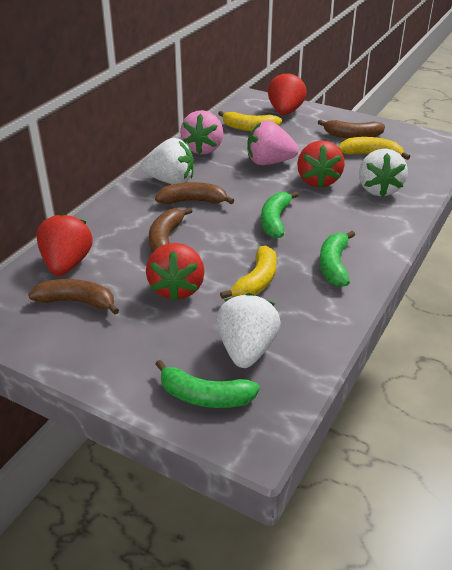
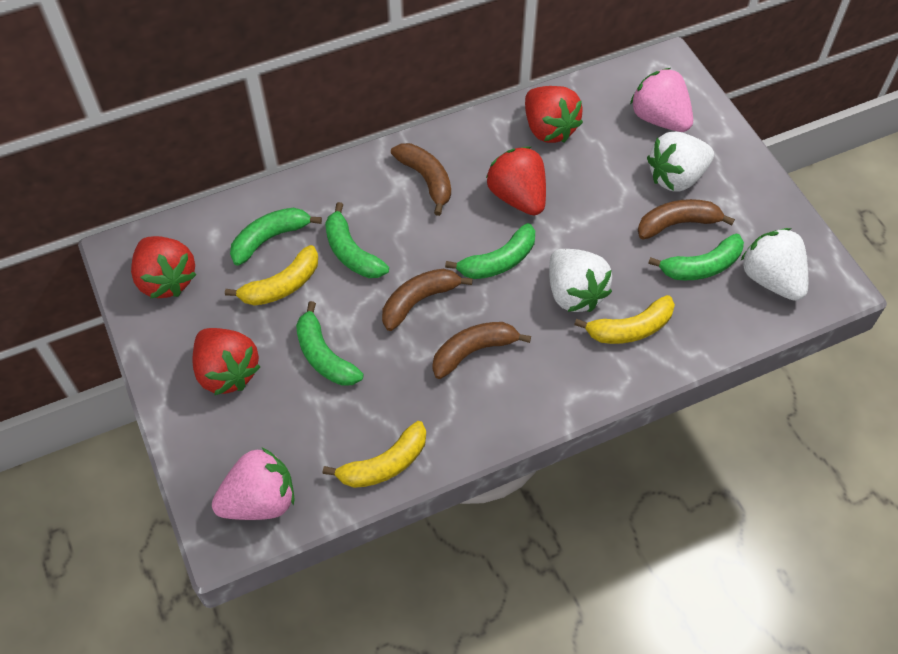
green banana: [155,360,260,408] [261,191,299,238] [319,231,355,287] = 3 -> [230,208,322,266] [296,301,364,386] [325,202,389,278] [445,223,535,279] [648,234,744,280] = 5

